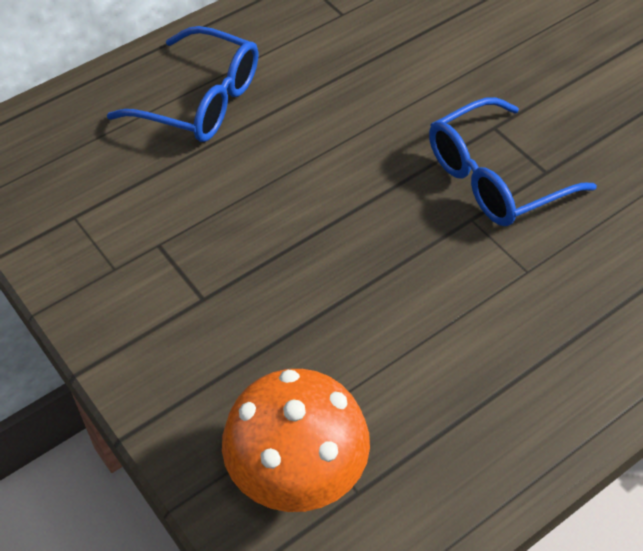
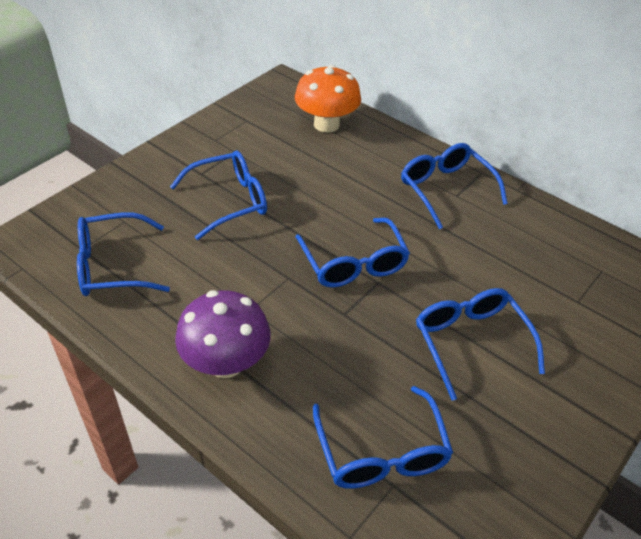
blue glasses: [107,26,258,142] [429,97,597,226] = 2 -> [77,212,170,296] [170,150,267,240] [296,218,410,287] [313,386,453,489] [401,143,508,229] [416,288,545,401] = 6
purple mushroom: none = 0 -> [175,290,271,378] = 1

